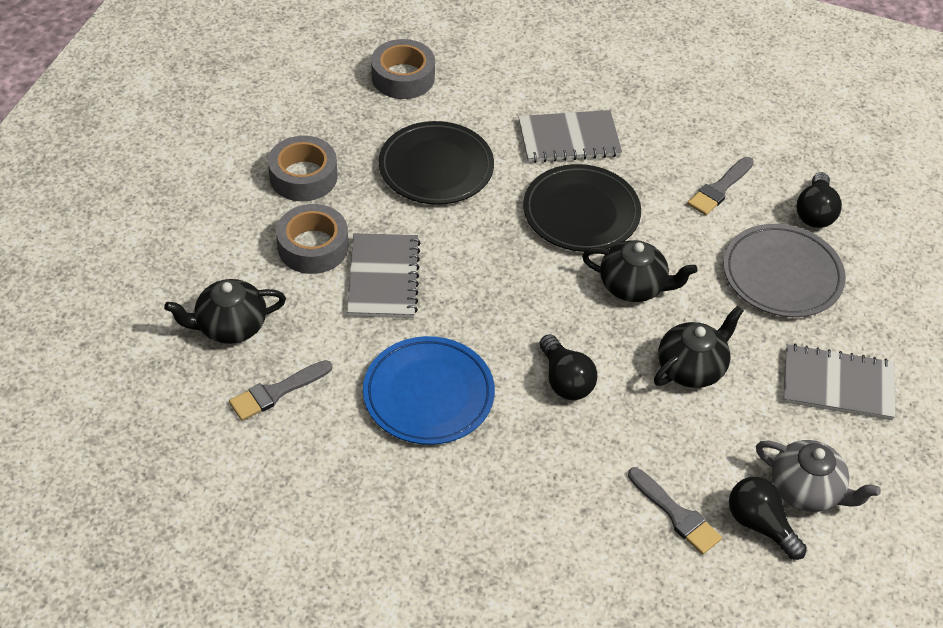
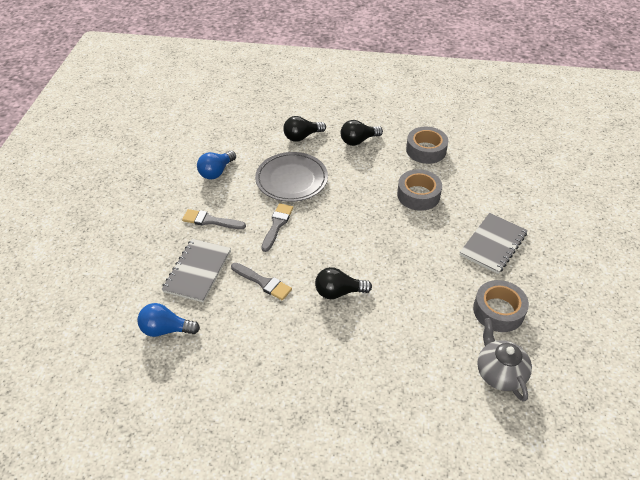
black plate: [379,121,494,205] [523,164,641,252] = 2 -> none = 0
black teapot: [164,279,286,344] [582,240,697,302] [654,306,743,388] = 3 -> none = 0
blue light bulb: none = 0 -> [137,303,200,337] [197,151,236,179] = 2
blue plate: [363,336,495,445] = 1 -> none = 0
grey notebook: [347,233,420,318] [518,110,622,163] [783,344,895,420] = 3 -> [161,239,231,302] [460,213,528,274] = 2

